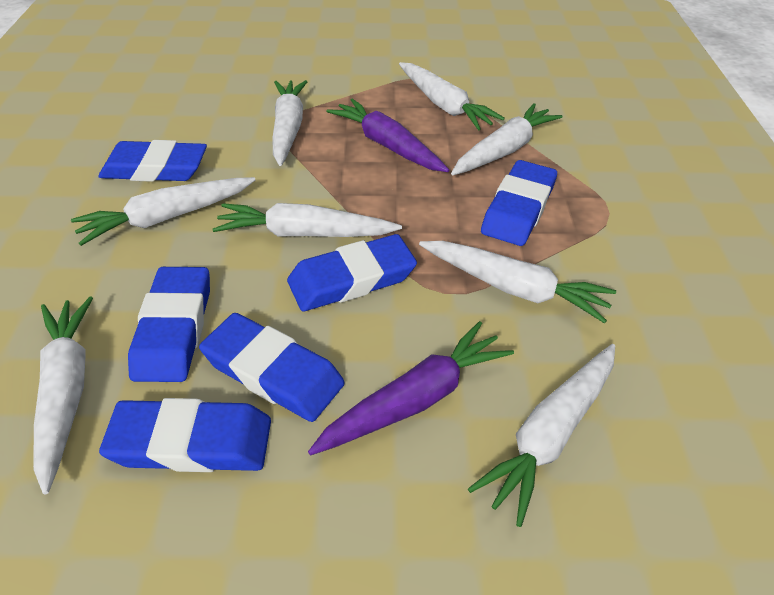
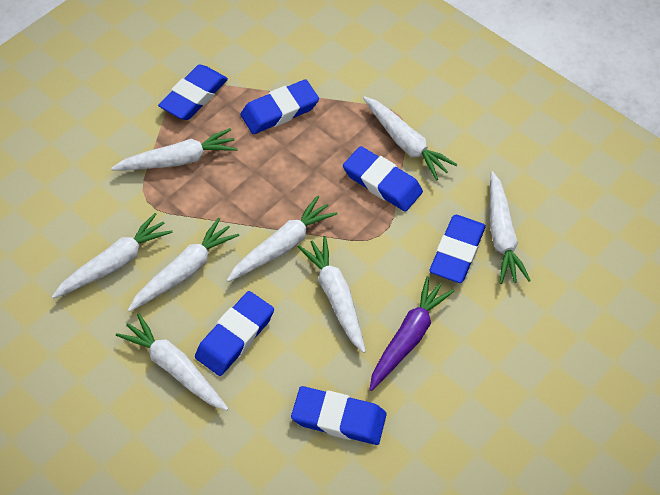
purple carrot: [308,321,514,455] [326,98,449,172] = 2 -> [369,276,454,391] = 1

